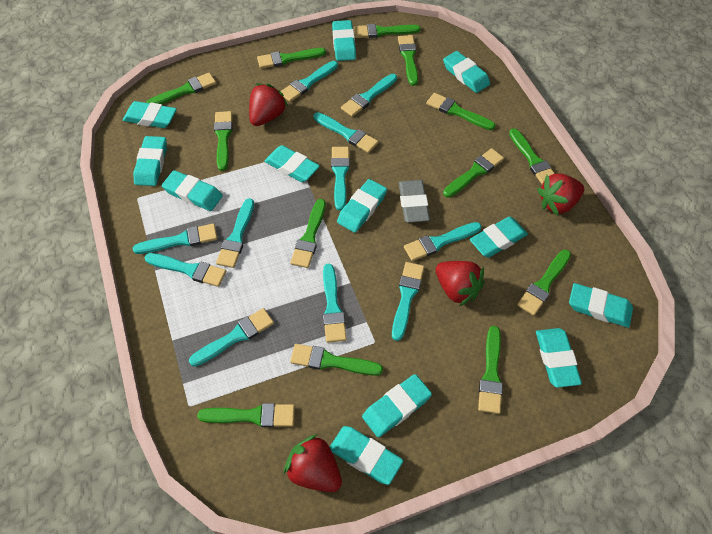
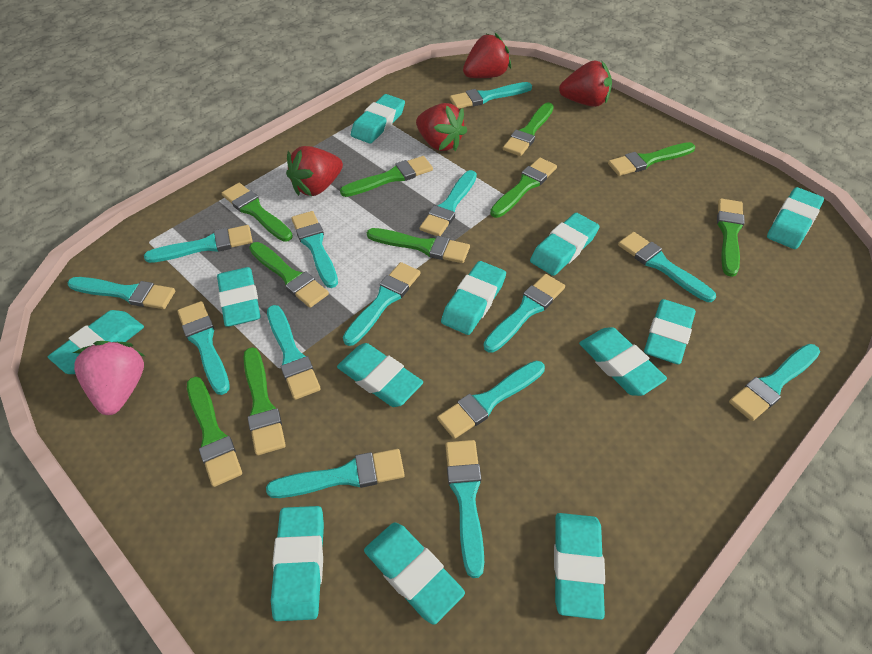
green brush: [146,73,216,104] [197,403,295,427] [214,111,233,171] [257,48,326,69] [290,199,326,268] [290,344,383,376] [354,24,421,38] [398,35,418,86] [426,93,496,130] [443,148,504,197] [478,326,503,414] [509,128,555,184] [517,250,571,315] = 13 -> [187,377,242,487] [222,183,293,242] [243,347,286,455] [249,242,329,308] [340,156,433,197] [367,228,470,263] [490,157,557,218] [503,102,554,156] [608,142,695,176] [717,198,745,277] = 10
grey eraser: [399,180,430,223] = 1 -> none = 0
pink strawberry: none = 0 -> [73,341,145,415] = 1
turquoise brush: [133,224,217,254] [144,253,226,287] [189,308,274,367] [216,198,254,268] [281,61,338,102] [313,112,378,153] [323,264,347,343] [331,147,350,211] [341,74,397,117] [392,262,424,341] [404,222,481,261] = 11 -> [67,277,175,309] [144,225,253,263] [177,301,230,395] [266,449,405,498] [267,305,321,400] [291,211,338,288] [343,262,420,346] [420,170,477,236] [437,361,545,439] [445,440,484,578] [450,82,532,109] [484,274,565,353] [618,232,716,302] [729,344,820,421] = 14

